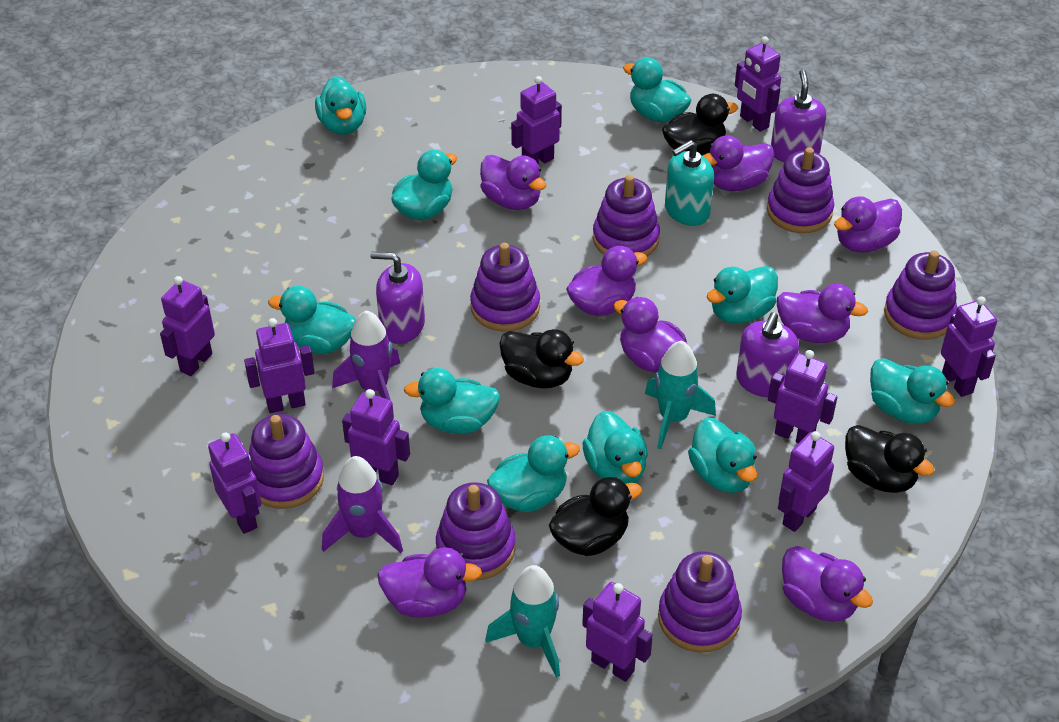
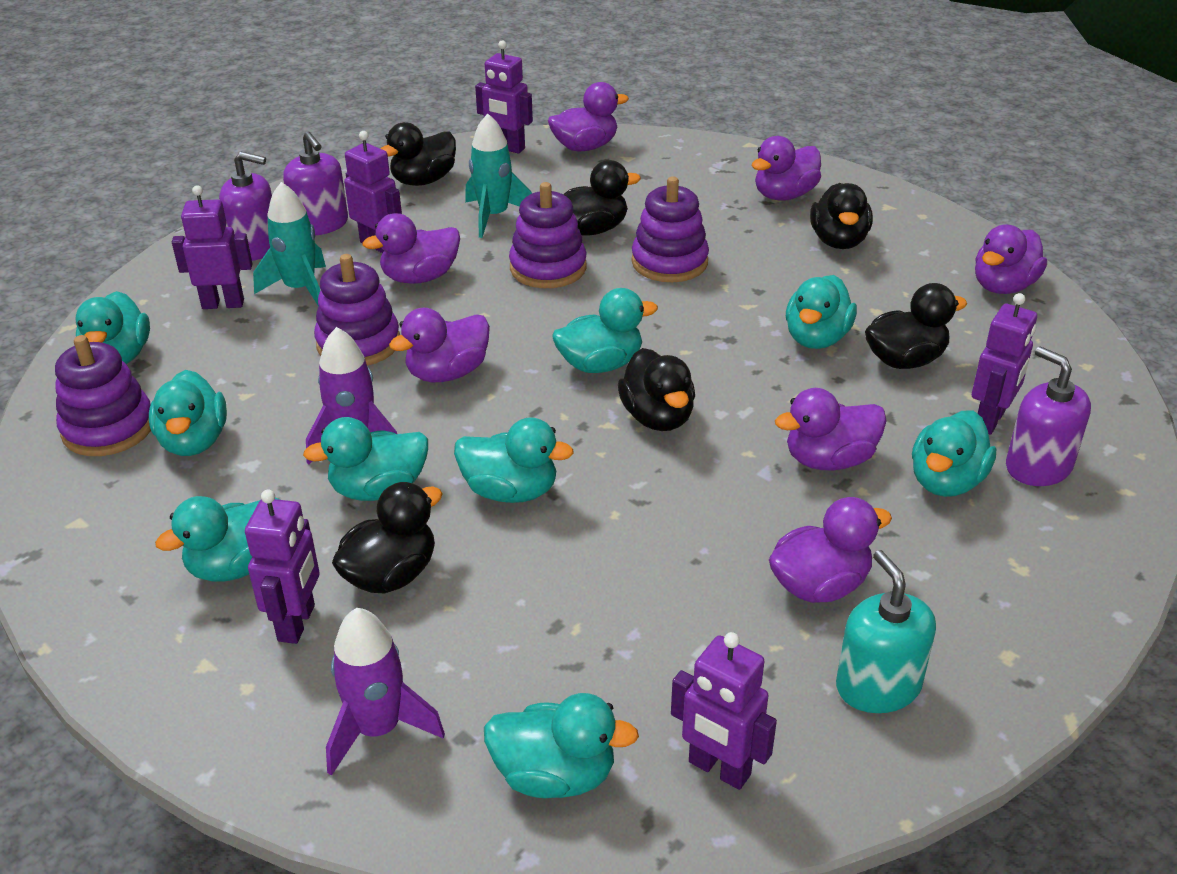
black duck: [499,329,584,389] [549,477,642,556] [662,94,738,155] [845,425,934,493] = 4 -> [332,482,443,593] [381,122,456,186] [563,160,641,235] [618,348,695,431] [810,183,873,249] [865,283,967,369] = 6
purple duck: [377,547,482,618] [480,155,546,210] [566,246,647,316] [613,297,687,373] [703,135,775,191] [777,284,868,343] [782,546,873,622] [834,196,902,252] = 8 -> [363,213,460,284] [389,308,490,382] [548,82,629,151] [752,136,821,201] [769,497,892,603] [775,388,887,470] [975,224,1047,294] = 7
purple robot: [160,276,215,376] [208,432,261,534] [244,318,315,413] [342,389,410,485] [511,76,562,165] [582,582,653,682] [735,36,781,132] [768,350,837,443] [778,431,834,532] [941,296,997,397] = 10 -> [172,185,252,309] [245,490,320,644] [344,131,402,253] [475,40,533,154] [671,632,777,790] [972,293,1037,435] = 6
purple stacking toy: [249,414,324,509] [436,482,516,580] [470,243,540,332] [593,175,660,256] [658,551,742,653] [767,147,834,233] [884,250,957,340] = 7 -> [55,335,151,456] [314,254,400,366] [509,182,587,288] [632,176,709,282] = 4
turquoise duck: [268,286,356,354] [315,76,366,135] [391,150,457,220] [404,368,500,434] [487,435,580,512] [582,411,648,484] [623,58,692,123] [688,418,757,493] [707,266,778,324] [870,358,955,424] = 10 -> [75,291,150,364] [149,370,227,456] [155,496,280,582] [303,417,428,501] [454,417,574,503] [484,693,639,798] [552,288,658,373] [786,275,857,349] [912,410,996,497] = 9

